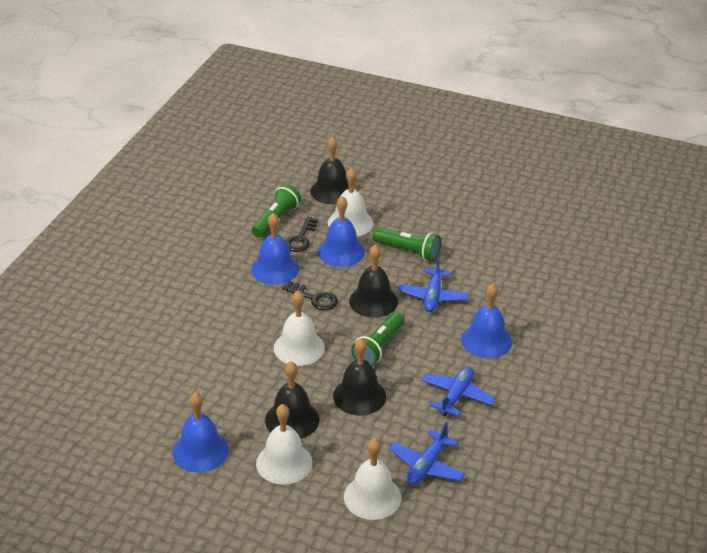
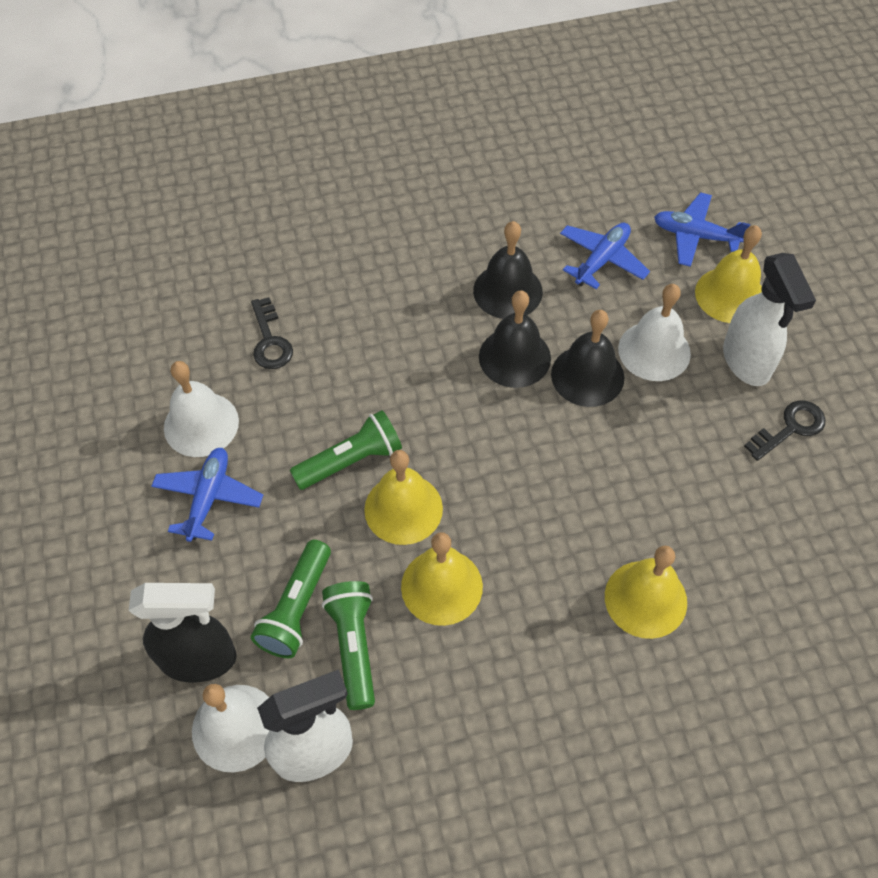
black bell: [265,361,320,439] [310,136,349,204] [333,338,386,416] [349,244,398,318] = 4 -> [473,221,543,319] [479,290,551,388] [551,310,624,407] = 3
black spray bottle: none = 0 -> [129,583,237,683] = 1
blue bell: [173,392,229,472] [251,213,299,285] [318,196,365,267] [461,283,512,358] = 4 -> none = 0
white bell: [256,404,313,485] [274,290,325,366] [328,167,373,237] [344,438,401,520] = 4 -> [164,361,239,457] [192,684,270,772] [618,284,691,381] = 3
white spray bottle: none = 0 -> [257,669,353,782] [723,253,816,386] = 2
yellow bell: none = 0 -> [364,450,443,545] [401,532,483,626] [605,546,687,639] [695,225,762,323] = 4

